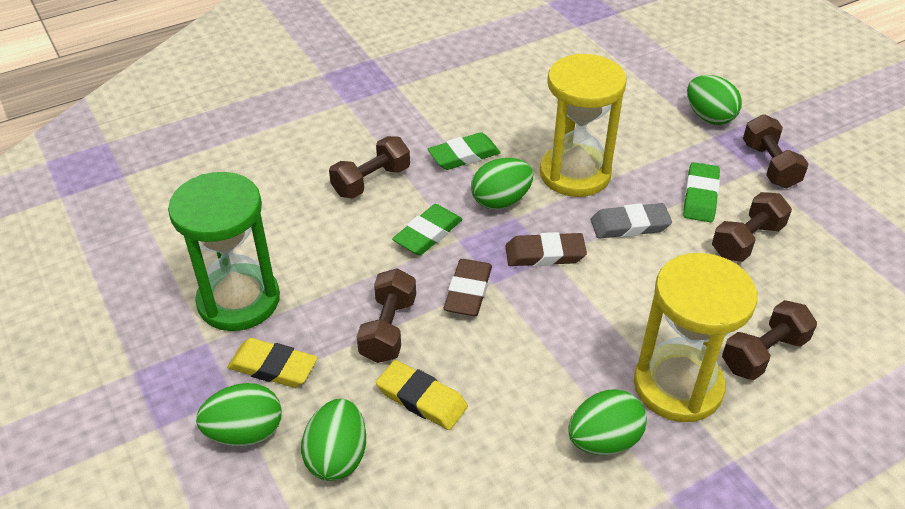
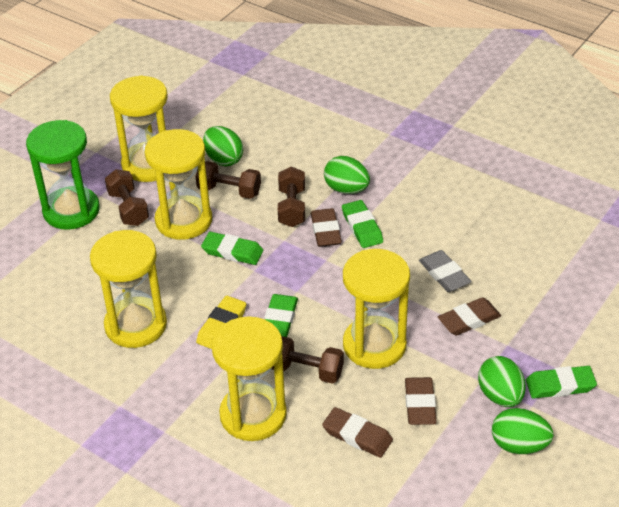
brown dumbbell: [329,136,410,199] [357,268,416,363] [712,192,792,262] [722,300,817,380] [743,114,809,188] = 5 -> [105,169,149,226] [196,161,261,199] [271,336,344,384] [278,166,305,227] = 4
brown eraser: [444,259,492,316] [505,232,587,266] = 2 -> [311,208,342,247] [322,407,393,458] [405,377,437,425] [438,297,501,336] = 4
green egg: [196,383,282,446] [301,399,366,481] [471,158,533,210] [568,389,647,455] [687,75,742,125] = 5 -> [203,126,243,166] [324,156,370,194] [478,356,526,407] [492,408,553,454] = 4
green eraser: [392,204,463,255] [428,132,501,170] [683,162,720,222] = 3 -> [201,232,263,265] [264,294,298,337] [342,200,383,248] [526,366,597,399] = 4
yellow eraser: [227,338,318,388] [376,360,468,430] = 2 -> [196,296,246,349] = 1
yellow hourglass: [540,54,627,197] [634,253,757,422] = 2 -> [90,230,167,348] [110,76,168,182] [145,129,212,240] [211,316,287,441] [343,249,410,369] = 5

